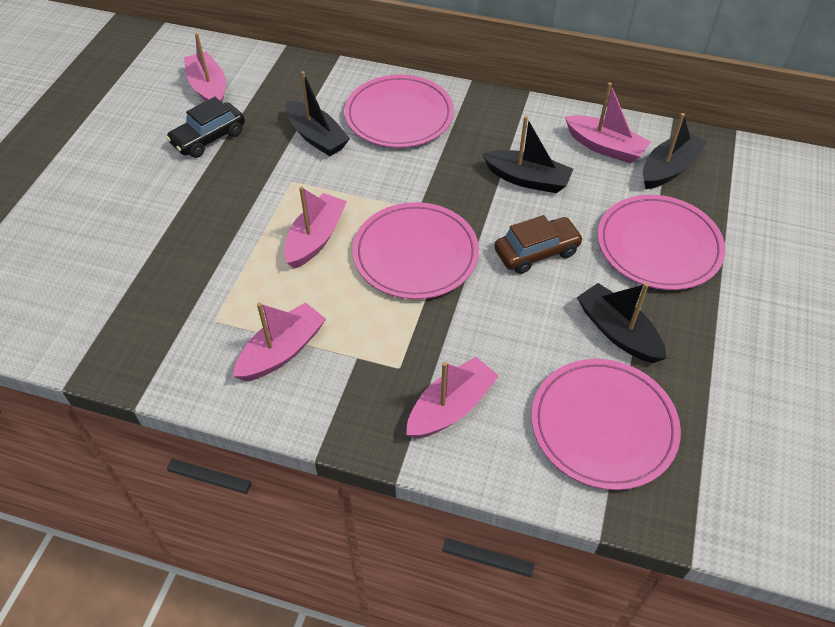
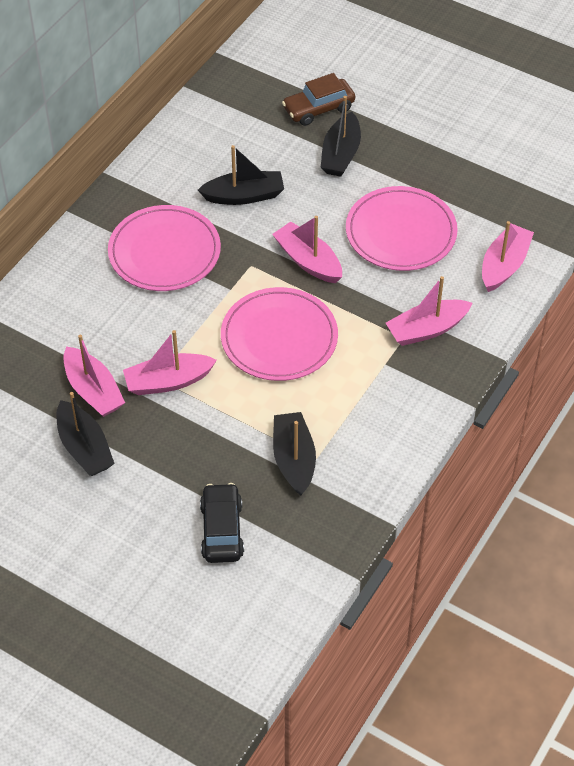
pink plate: [344,75,454,148] [353,202,479,299] [531,359,681,490] [598,195,726,290] = 4 -> [108,205,221,291] [221,287,338,381] [346,186,458,271] = 3

